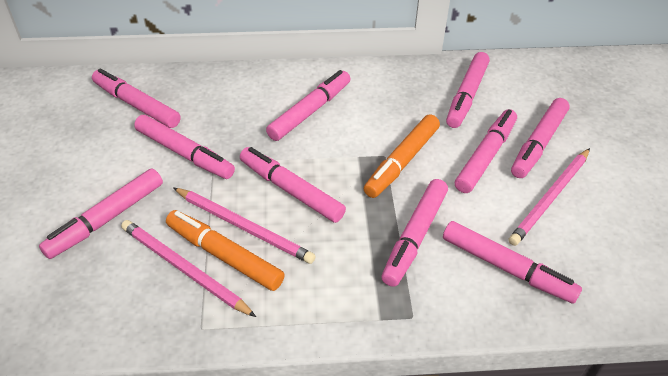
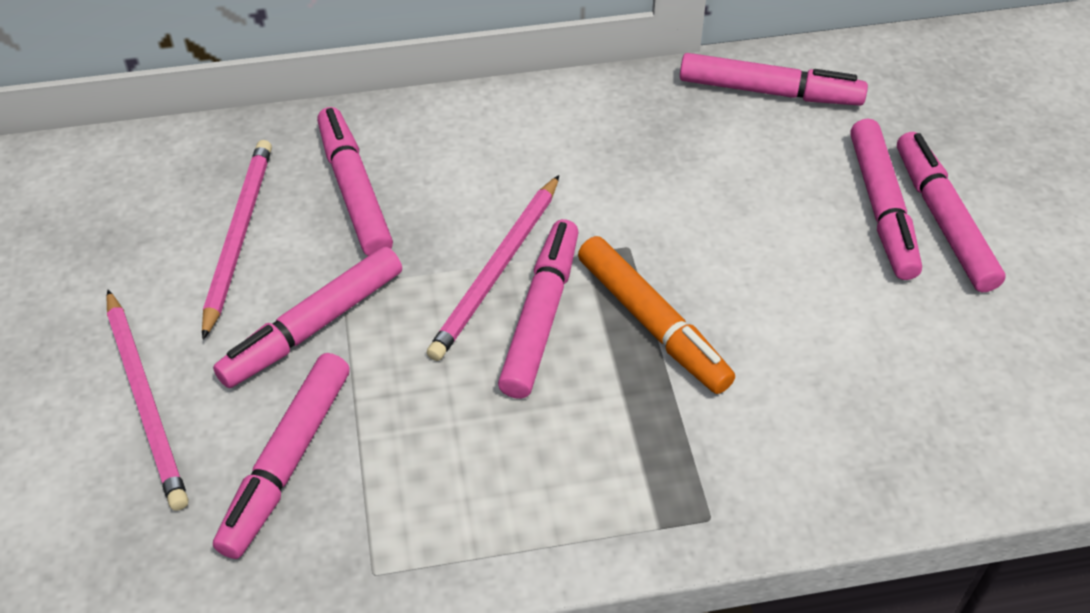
orange marker: [166,210,285,291] [364,114,440,198] = 2 -> [578,236,735,394] = 1
pink marker: [39,169,163,259] [92,68,181,128] [134,115,235,179] [240,147,346,223] [266,70,350,141] [381,179,448,287] [443,221,582,304] [446,52,490,128] [455,109,517,193] [511,98,570,178] = 10 -> [213,246,402,388] [213,353,350,559] [317,107,393,256] [498,219,579,399] [680,53,868,106] [850,119,922,280] [897,132,1006,292] = 7

